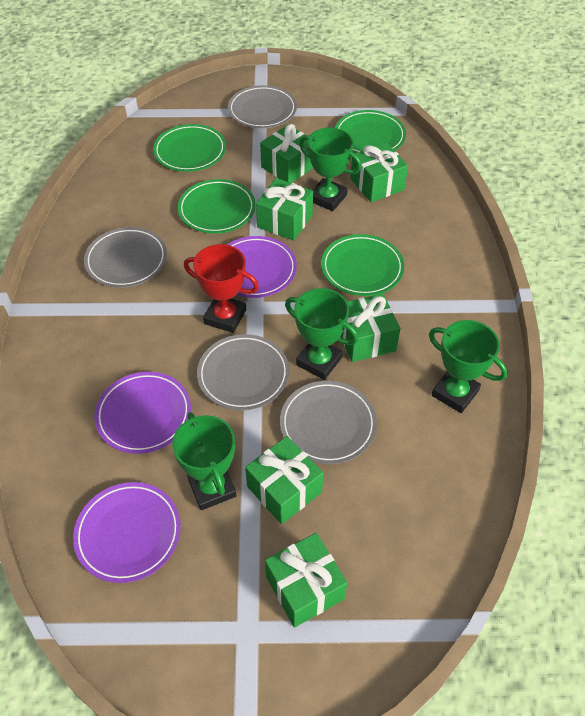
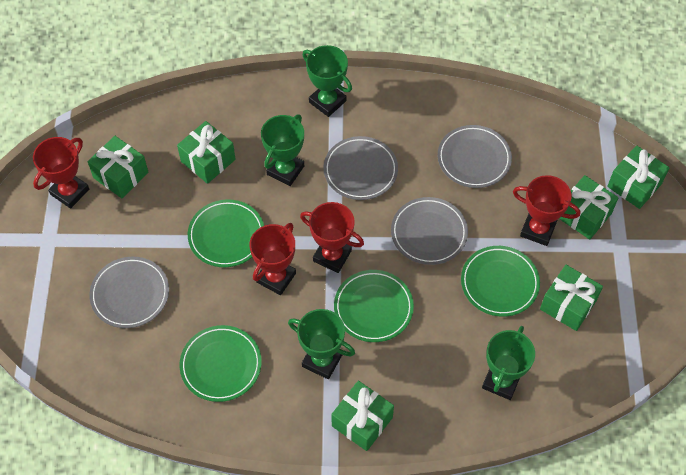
purple plate: [73,482,181,583] [94,372,191,454] [227,236,297,298] = 3 -> none = 0
red trophy: [184,244,259,333] = 1 -> [33,137,89,208] [249,223,296,295] [300,202,364,273] [513,175,580,246] = 4

